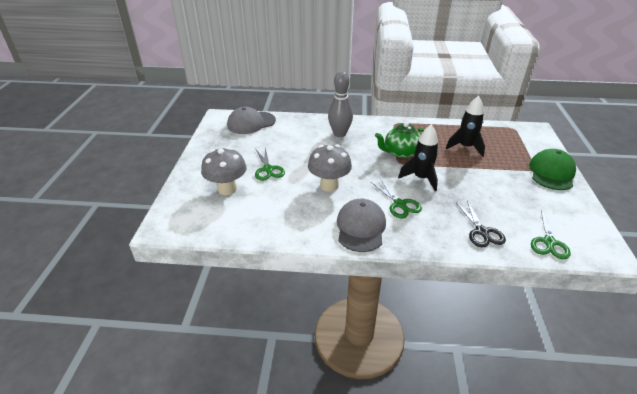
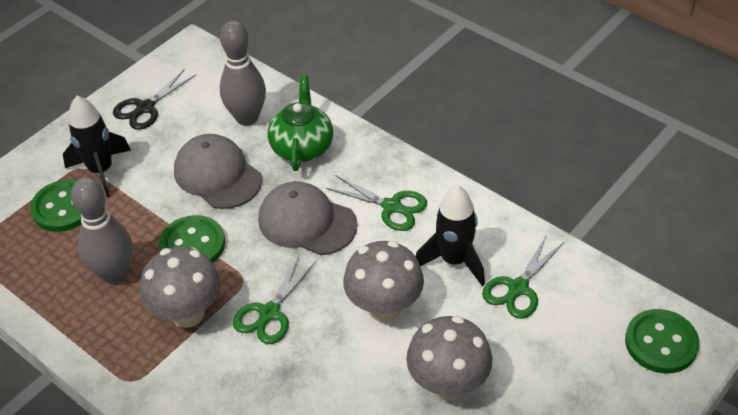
green button: none = 0 -> [30,180,82,232] [159,215,225,263] [625,309,699,374] = 3
green cap: [529,149,576,190] = 1 -> none = 0
grey bowling pin: [328,71,353,137] = 1 -> [71,177,133,284] [220,21,266,126] = 2
grey mushroom: [201,147,246,195] [308,144,352,192] = 2 -> [140,247,221,328] [343,241,424,322] [406,316,493,401] = 3

